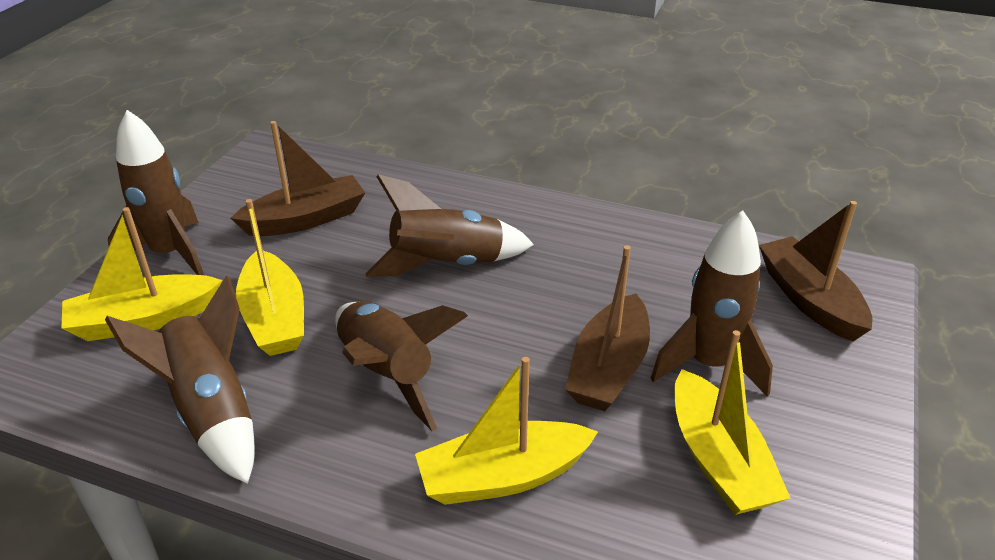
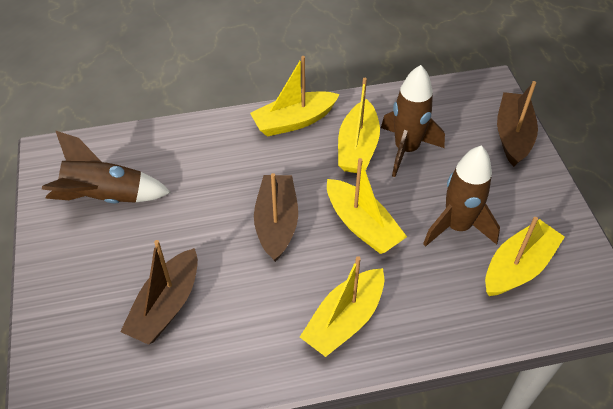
brown rocket: [105,275,255,484] [108,110,204,275] [335,301,468,431] [366,174,534,277] [650,211,773,397] = 5 -> [42,131,171,203] [381,65,445,177] [423,146,500,247] = 3
yellow boat: [61,207,222,341] [236,199,304,356] [415,357,598,505] [674,330,790,515] = 4 -> [250,56,340,137] [300,256,384,357] [327,158,407,254] [338,78,380,173] [485,217,565,296] = 5

